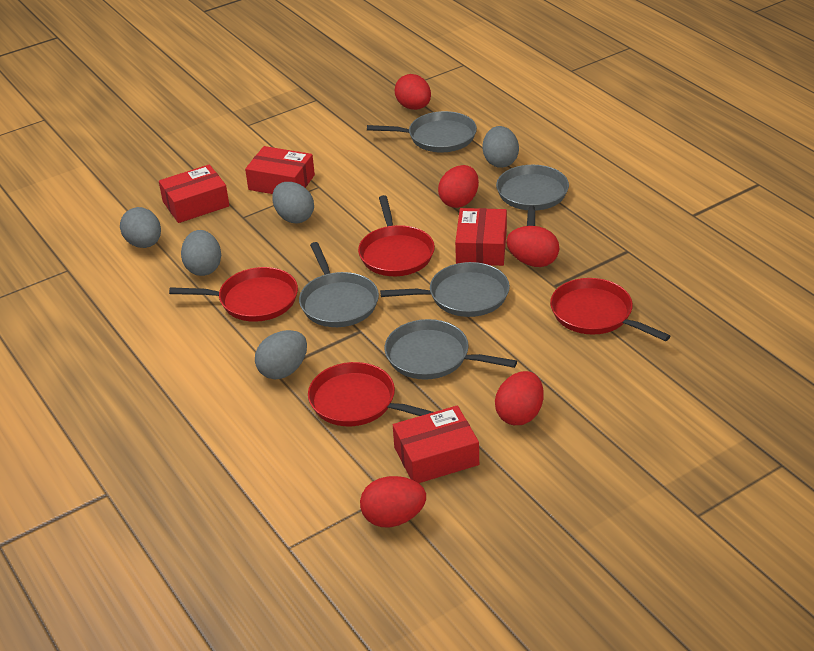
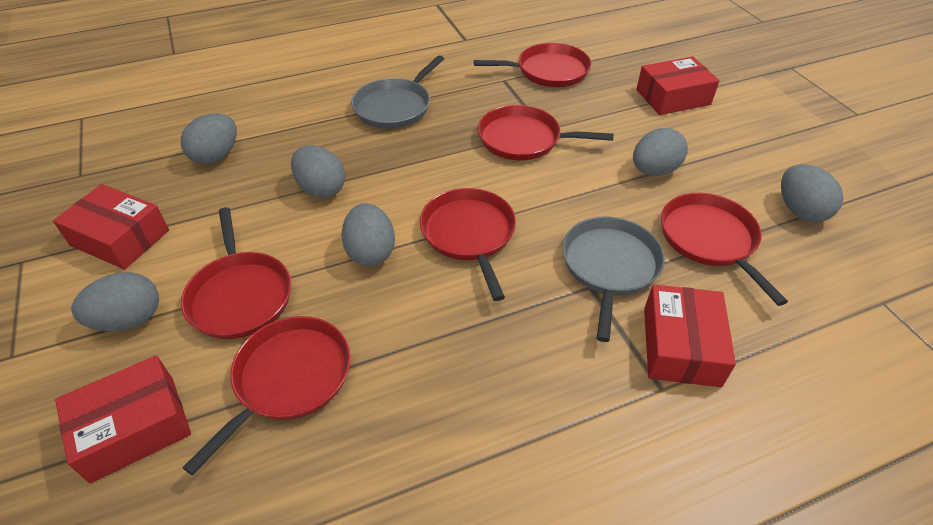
grey egg: [120,207,161,248] [181,230,221,276] [255,330,307,380] [272,182,314,223] [483,126,519,168] = 5 -> [71,272,159,332] [181,113,237,165] [291,145,345,198] [341,203,395,266] [633,128,688,176] [781,164,843,222] = 6
grey pan: [299,242,379,327] [367,111,477,152] [380,262,510,317] [384,319,517,380] [496,165,569,226] = 5 -> [351,55,444,129] [562,217,665,342] = 2
red egg: [360,476,426,527] [395,74,431,110] [438,165,479,208] [495,371,544,425] [506,226,559,267] = 5 -> none = 0
red pan: [169,267,298,322] [308,362,433,426] [358,195,435,276] [550,278,670,341] = 4 -> [181,207,292,339] [182,316,351,475] [420,188,516,301] [474,43,591,87] [478,105,614,160] [661,193,788,306] = 6

